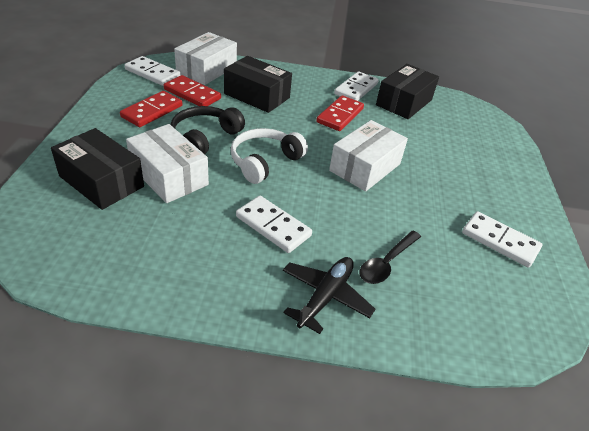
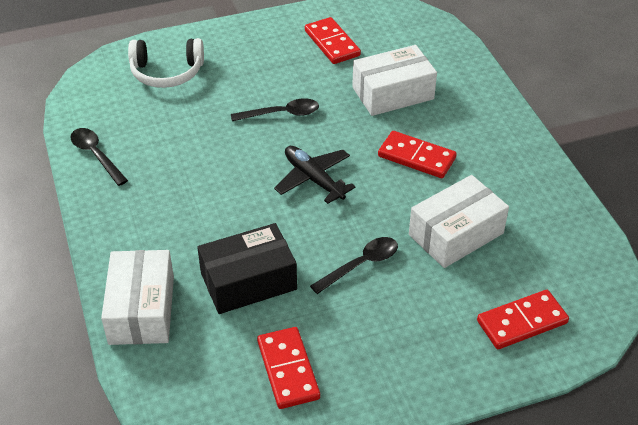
black box: [51,128,144,210] [224,56,292,113] [376,64,439,119] = 3 -> [197,223,297,314] = 1
black headphones: [171,106,245,154] = 1 -> none = 0
black spoon: [360,231,421,284] = 1 -> [70,128,128,186] [231,98,319,121] [310,237,398,294] = 3
red domino: [120,91,182,127] [164,75,221,106] [316,95,364,131] = 3 -> [257,327,320,409] [305,17,361,64] [378,131,457,178] [477,290,569,349] = 4
white domino: [124,56,180,86] [236,196,312,253] [334,71,379,101] [462,211,542,268] = 4 -> none = 0

